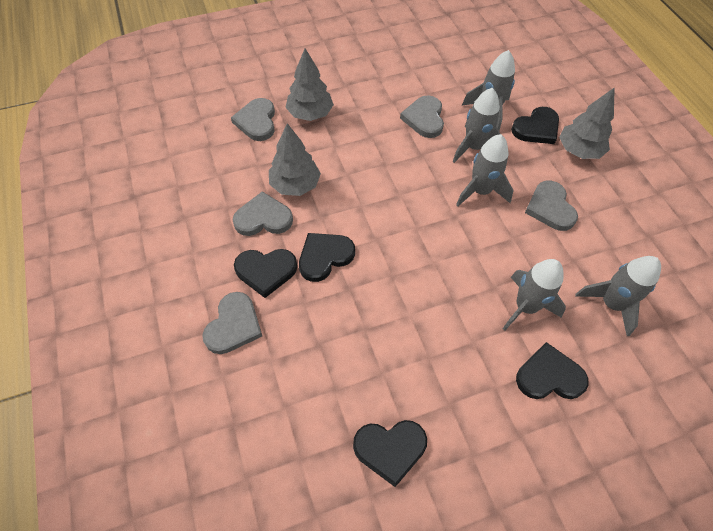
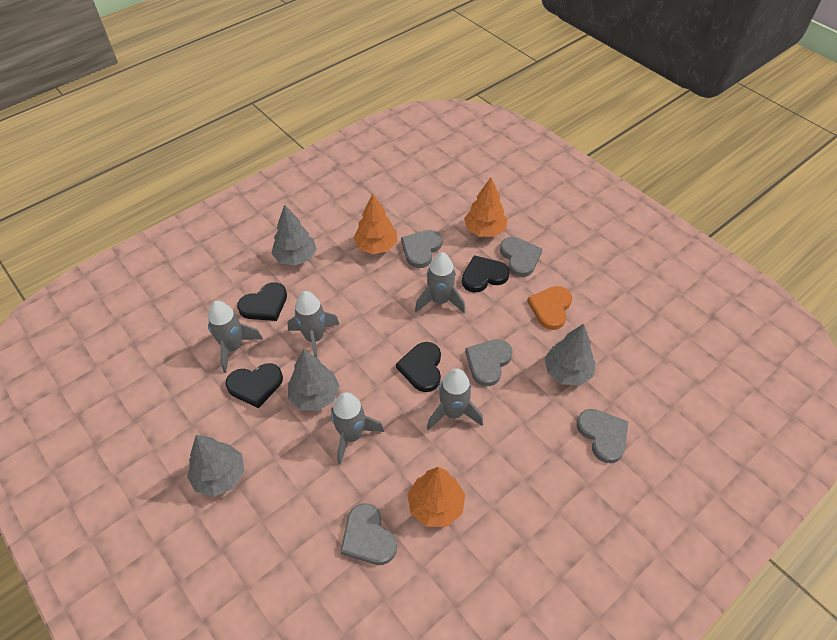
black heart: [234,249,297,298] [299,233,355,282] [353,420,427,487] [511,107,559,144] [516,342,589,399] = 5 -> [226,363,283,408] [237,282,287,321] [396,342,441,392] [462,255,510,293] = 4
grey tree: [269,123,321,196] [285,48,334,121] [559,87,615,159] = 3 -> [187,435,244,497] [271,204,317,266] [288,349,340,411] [544,324,596,386] = 4
orange heart: none = 0 -> [527,286,572,330] = 1
orange tree: none = 0 -> [353,193,397,254] [407,467,465,527] [464,177,508,237] = 3

